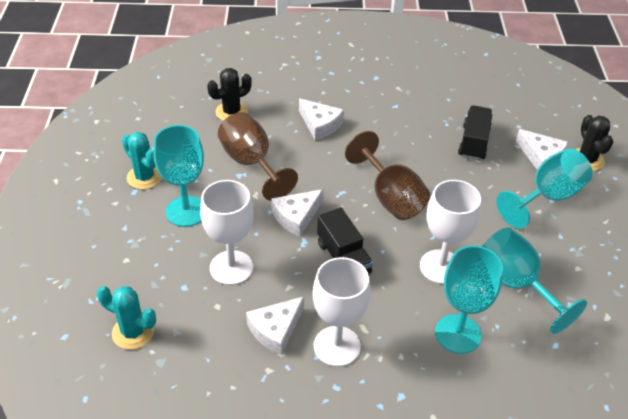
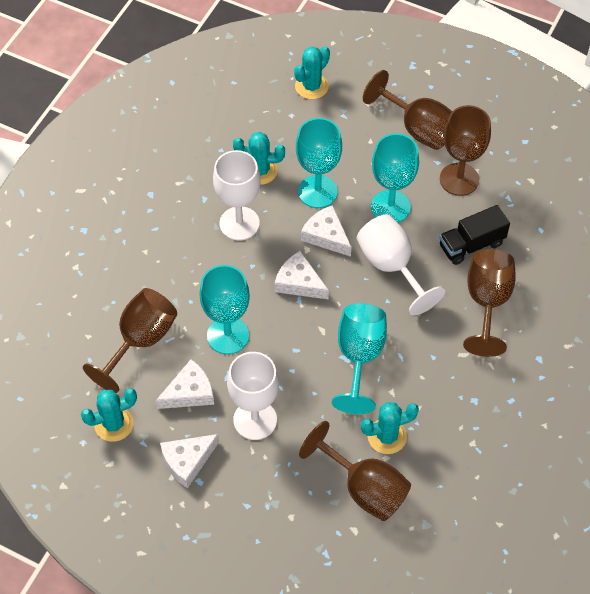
black cactus: [207,68,252,121] [575,115,613,171] = 2 -> none = 0
black truck: [317,207,373,274] [458,105,492,160] = 2 -> [439,205,510,265] = 1
brown goblet: [218,112,298,201] [345,131,430,220] = 2 -> [83,288,177,393] [299,421,411,521] [363,70,452,150] [440,105,491,196] [463,249,516,357] = 5
turquoise cactus: [97,286,156,350] [122,132,162,189] = 2 -> [81,388,137,442] [233,132,285,185] [294,46,330,99] [361,402,419,454] = 4

